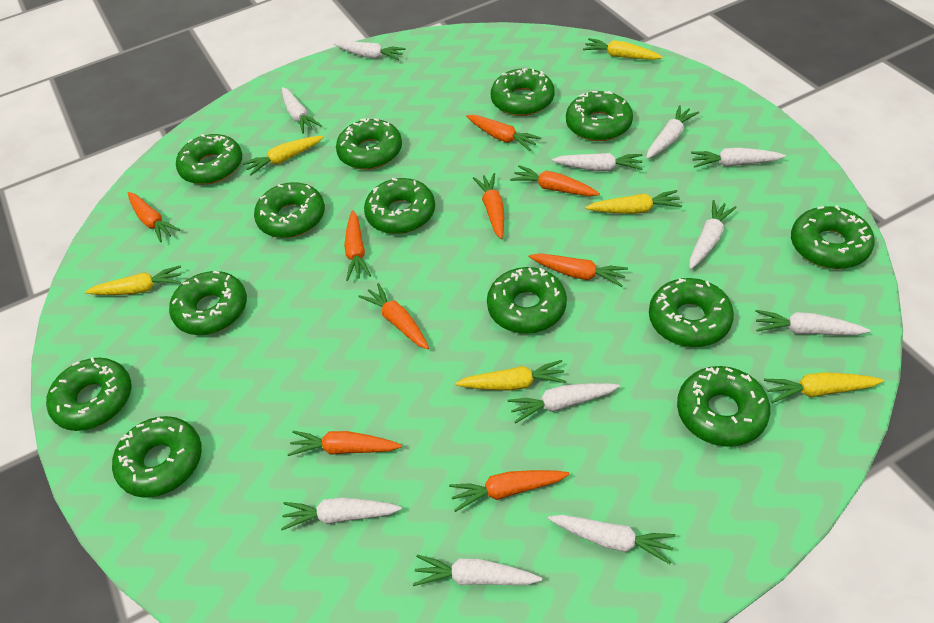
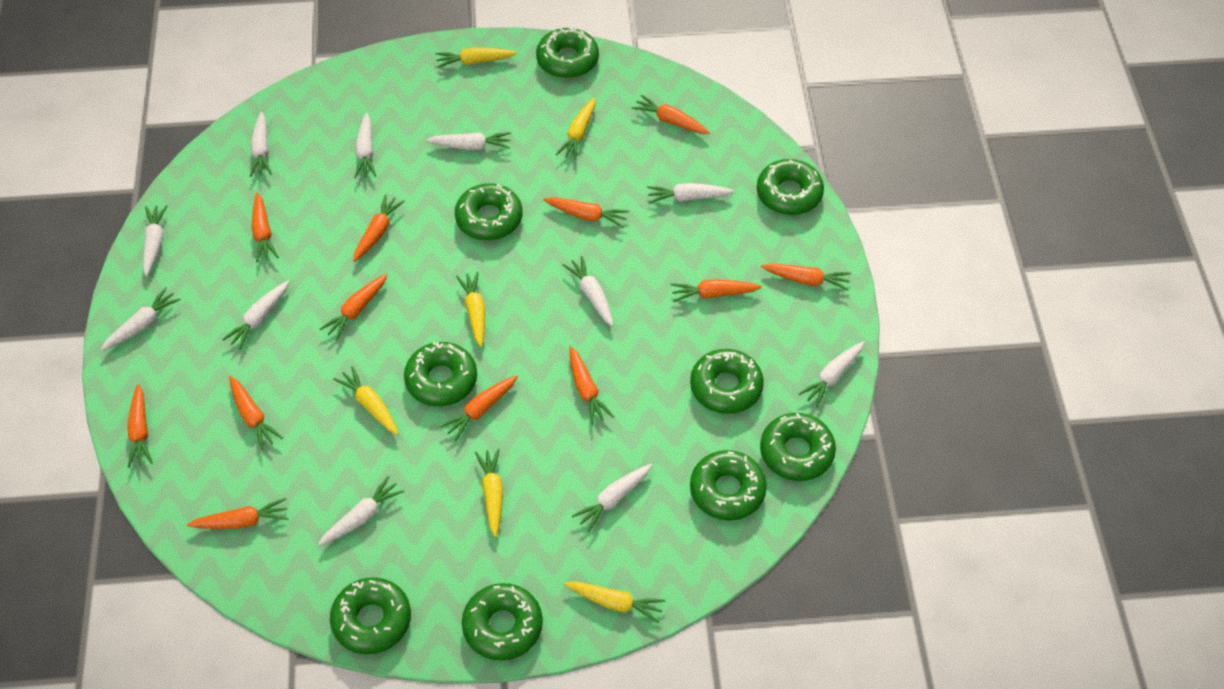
green donut: [46,357,131,431] [112,416,202,498] [169,271,247,335] [176,134,242,185] [254,182,325,238] [336,118,402,170] [364,178,435,234] [487,267,567,334] [491,68,554,116] [566,91,633,141] [649,278,734,347] [677,366,770,447] [791,205,875,269] = 13 -> [330,577,411,654] [404,342,477,407] [455,183,523,240] [462,583,543,661] [536,26,599,78] [690,349,764,414] [690,450,767,521] [757,159,824,215] [760,413,836,481] = 9
orange carrot: [128,192,180,242] [287,431,402,456] [344,210,371,281] [358,283,429,349] [449,470,569,512] [466,115,541,151] [473,173,504,239] [510,165,600,196] [529,253,628,287] = 9 -> [127,384,153,468] [187,498,289,529] [229,376,283,450] [252,193,279,263] [319,274,388,340] [353,194,405,262] [440,375,518,441] [543,197,629,228] [570,346,614,425] [632,95,710,134] [671,279,762,302] [761,263,851,291] = 12

